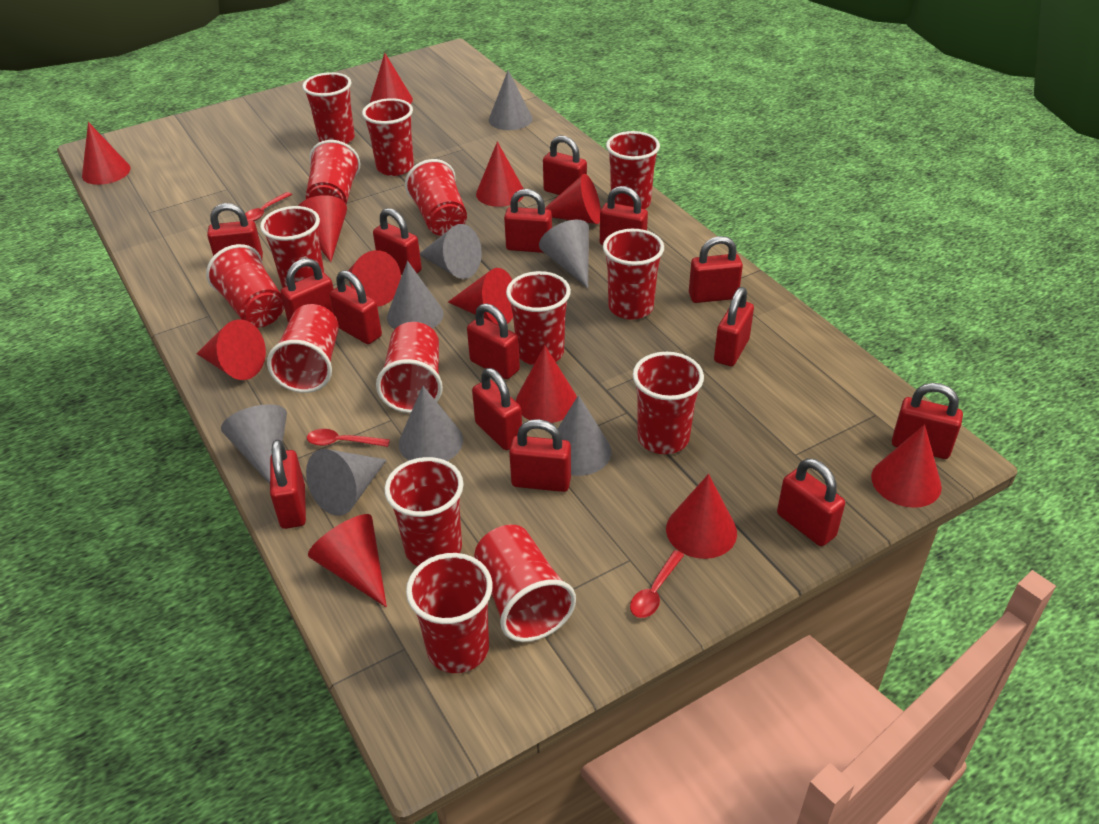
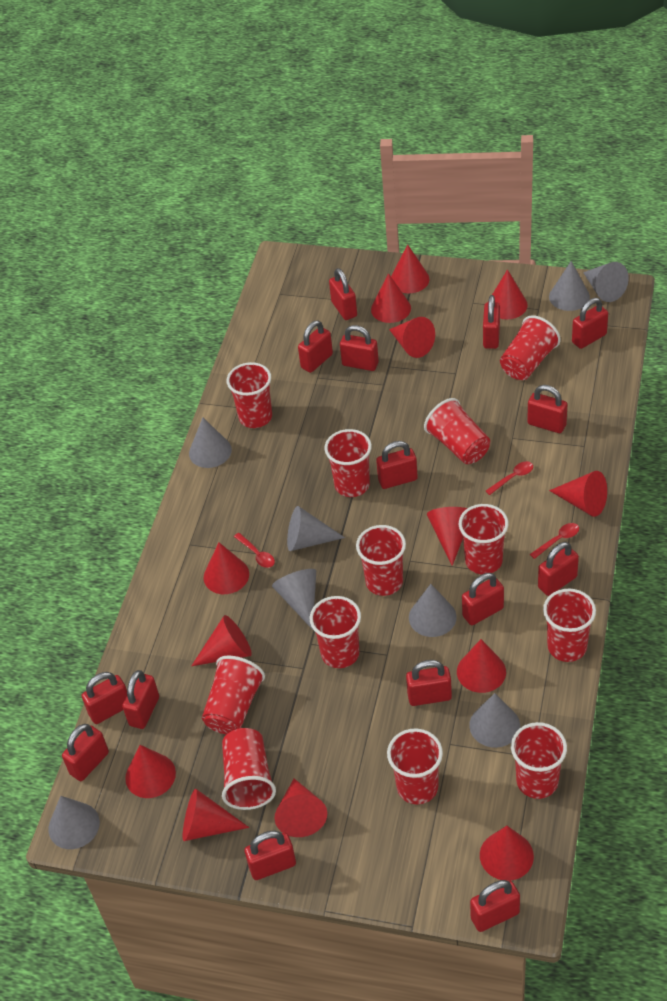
red cone: [82,122,131,185] [196,319,266,380] [298,195,347,262] [308,514,387,607] [348,250,401,307] [370,53,413,104] [448,268,513,325] [476,141,524,207] [516,346,577,423] [545,174,601,224] [666,474,737,559] [871,424,942,508] = 12 -> [125,745,176,798] [183,789,249,841] [192,615,252,666] [203,543,249,594] [275,779,327,837] [371,273,411,323] [389,317,435,358] [391,244,429,293] [427,507,467,566] [457,639,506,693] [480,826,534,881] [488,269,528,319] [549,471,607,517] = 13
red cup: [206,244,284,328] [260,206,324,288] [267,304,339,393] [302,72,355,144] [306,140,360,204] [362,98,414,176] [376,322,443,413] [384,457,463,566] [405,159,467,236] [406,553,493,673] [474,525,576,642] [506,271,571,365] [603,229,664,320] [606,131,660,209] [633,352,704,454] = 15 -> [202,656,265,735] [222,728,276,810] [227,362,272,428] [310,596,361,668] [324,429,372,497] [356,525,406,596] [387,728,443,804] [424,398,490,464] [459,504,508,575] [500,315,561,380] [511,722,567,799] [543,589,596,662] = 12

